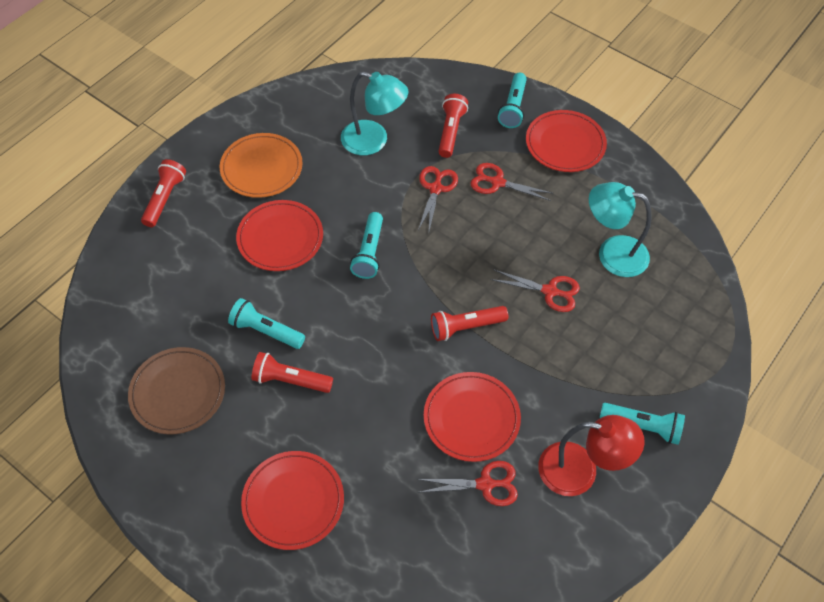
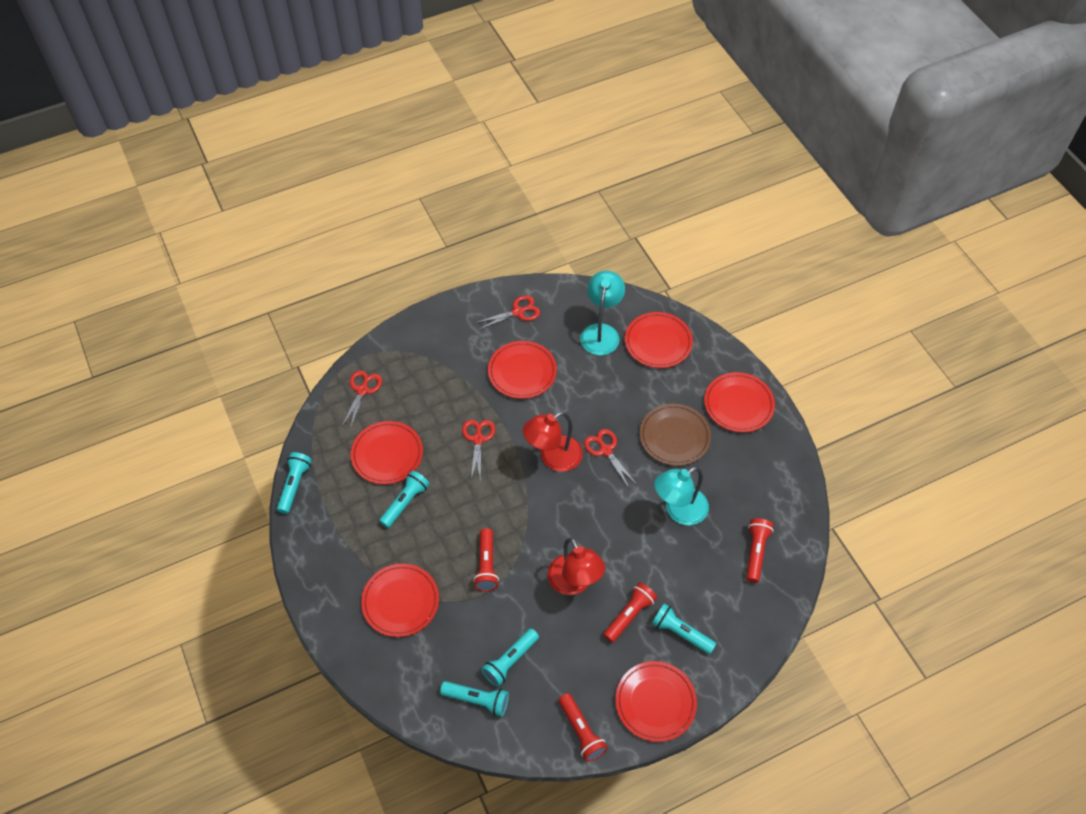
orange plate: [220,133,303,198] = 1 -> none = 0
red lamp: [538,415,645,496] = 1 -> [523,412,583,472] [547,538,605,595] = 2
red plate: [236,200,323,271] [241,451,344,550] [424,372,521,462] [526,110,607,172] = 4 -> [351,421,423,484] [361,564,439,637] [488,341,557,399] [615,661,697,742] [625,312,693,368] [704,372,775,433] = 6
turquoise flashlight: [228,298,305,349] [350,212,383,279] [498,73,527,128] [600,403,685,445] = 4 -> [277,452,312,514] [379,470,430,528] [440,681,509,717] [481,628,539,687] [652,603,716,654] = 5

